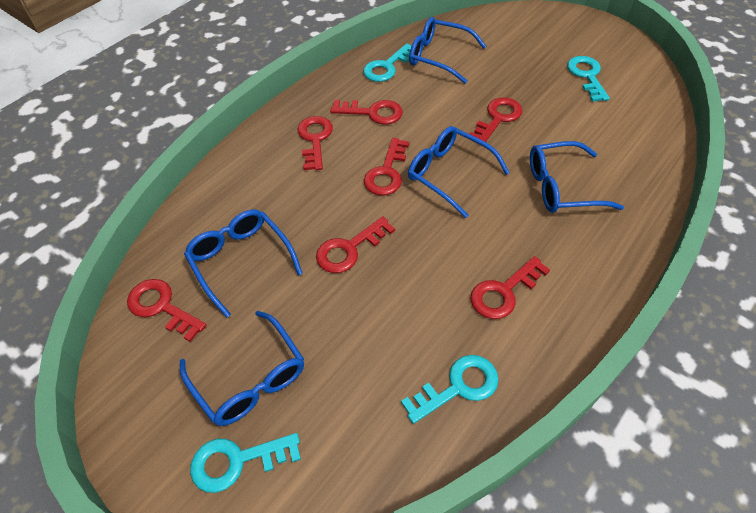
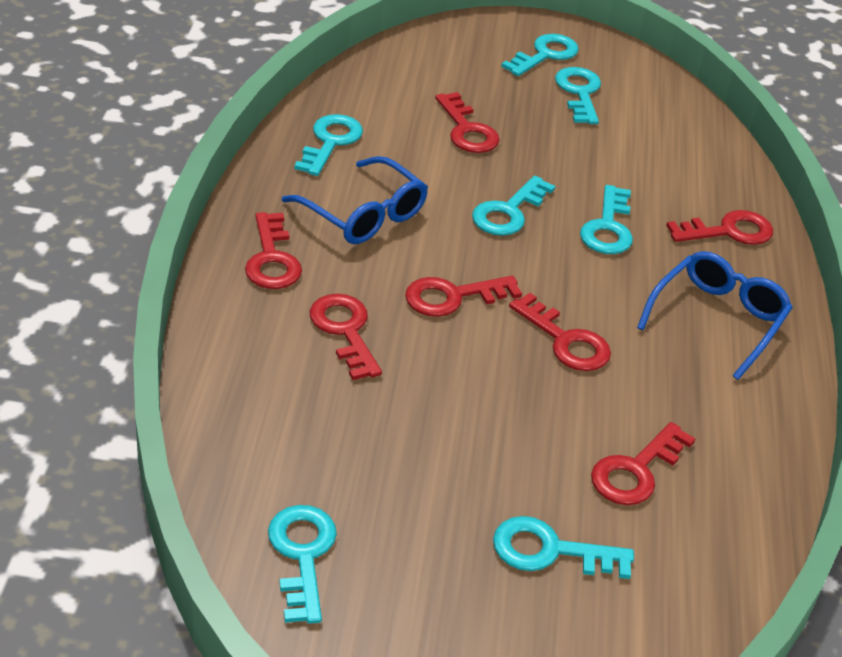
blue glasses: [180,311,304,426] [184,209,303,318] [408,126,510,218] [409,17,486,84] [530,141,624,213] = 5 -> [282,156,428,244] [637,251,793,380] = 2
turquoise key: [190,433,301,493] [363,43,411,82] [401,355,499,424] [567,56,610,102] = 4 -> [268,505,337,624] [294,114,363,176] [472,176,555,236] [493,516,634,579] [501,34,579,76] [555,67,601,124] [580,185,633,254] = 7

